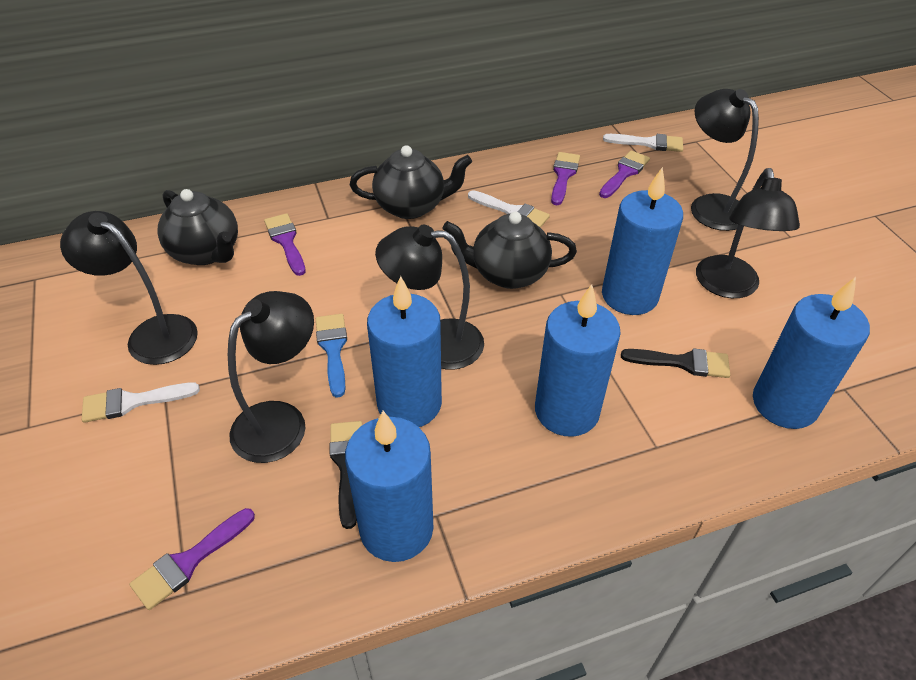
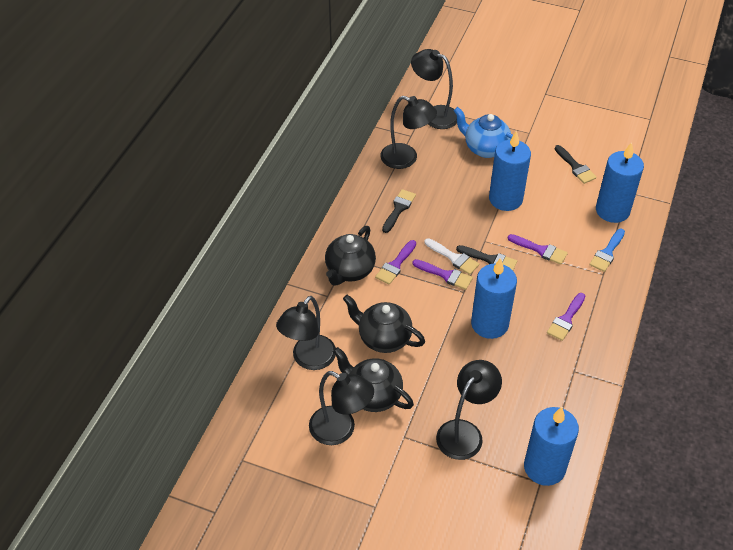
black brush: [330,421,362,529] [621,349,730,378] = 2 -> [382,189,416,233] [456,245,517,270] [555,145,597,184] = 3
blue candle: [345,411,433,562] [367,276,442,427] [535,284,621,437] [602,167,683,315] [753,277,870,429] = 5 -> [471,258,517,339] [489,130,531,211] [524,407,579,486] [596,142,644,223] = 4
blue teapot: none = 0 -> [454,107,513,158] = 1
white brush: [82,382,200,423] [468,190,550,228] [603,134,683,152] = 3 -> [424,238,479,275] = 1

